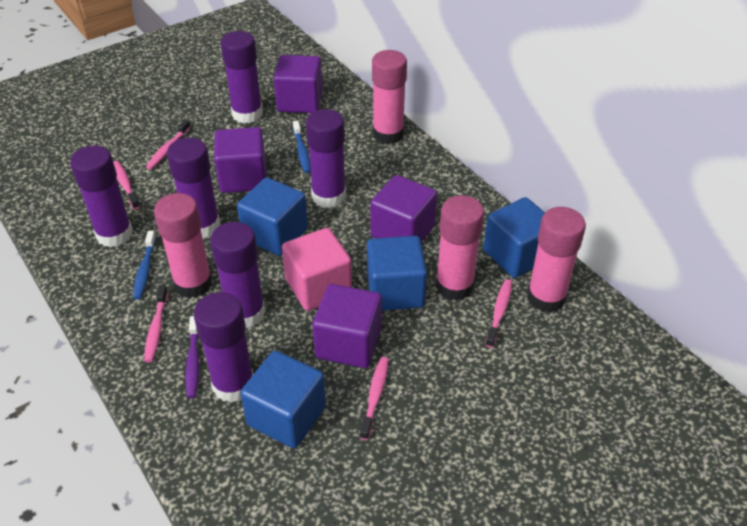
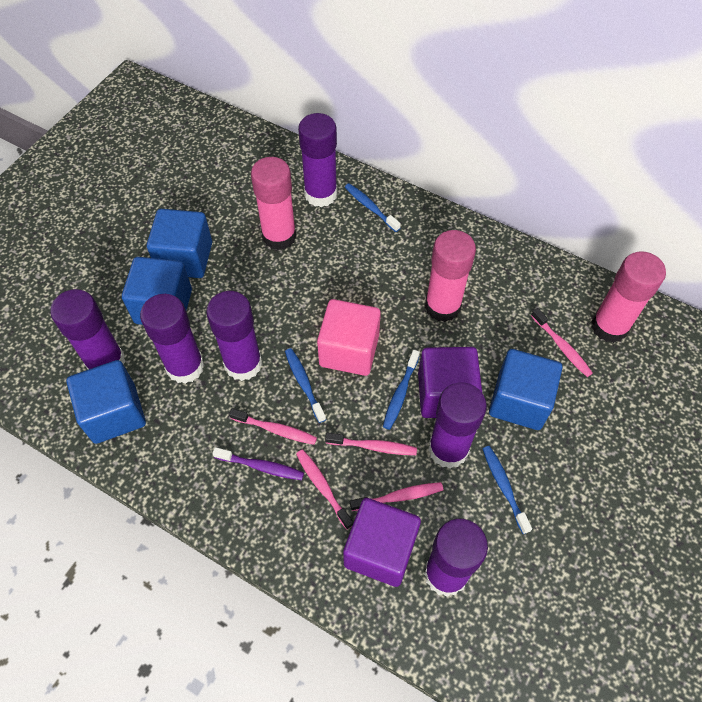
blue toothbrush: [133,231,156,300] [293,121,311,173] = 2 -> [285,348,326,423] [345,183,401,232] [383,350,420,430] [482,446,532,534] = 4
pink glue stick: [154,193,212,298] [372,50,407,144] [436,195,484,301] [527,207,586,313] = 4 -> [251,157,296,250] [425,230,476,322] [591,251,666,343] = 3
purple cube: [214,127,267,193] [274,55,323,113] [312,284,382,368] [370,175,437,242] = 4 -> [343,498,421,587] [418,347,482,418] = 2

